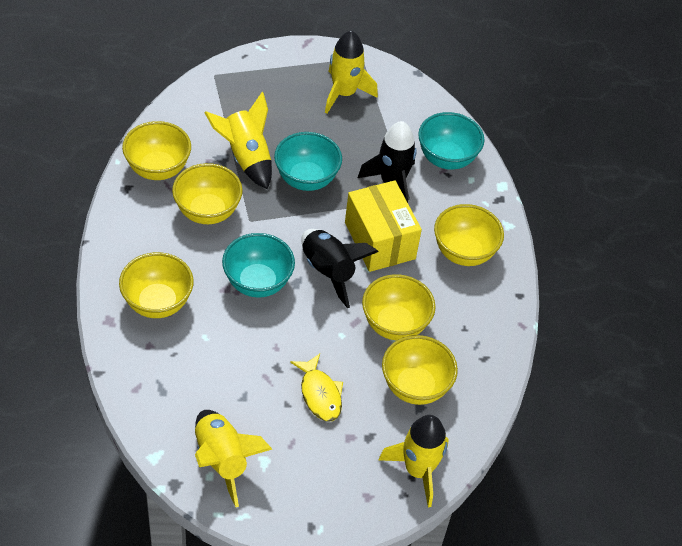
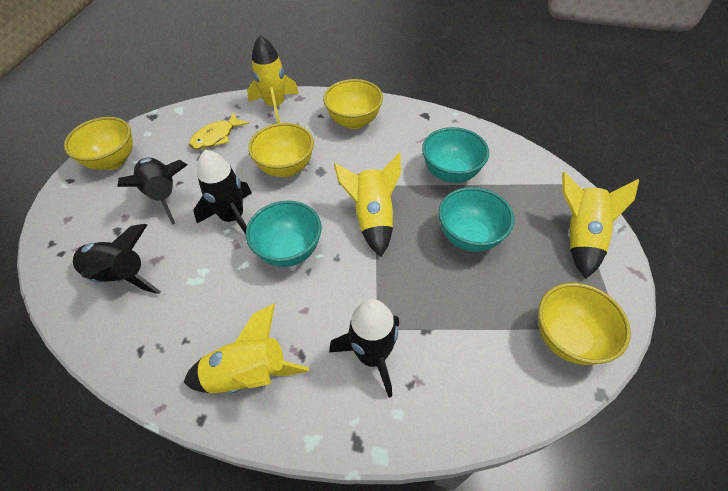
black rocket: [301,229,379,308] [358,121,417,203] = 2 -> [71,224,161,294] [117,158,187,225] [193,150,252,234] [329,299,399,398] = 4
yellow bowl: [119,252,194,318] [122,121,191,180] [172,163,243,224] [362,274,435,341] [382,335,458,405] [434,204,504,266] = 6 -> [64,117,133,170] [248,123,314,177] [323,79,383,129] [538,283,631,365] = 4
yellow box: [345,180,422,272] = 1 -> none = 0

